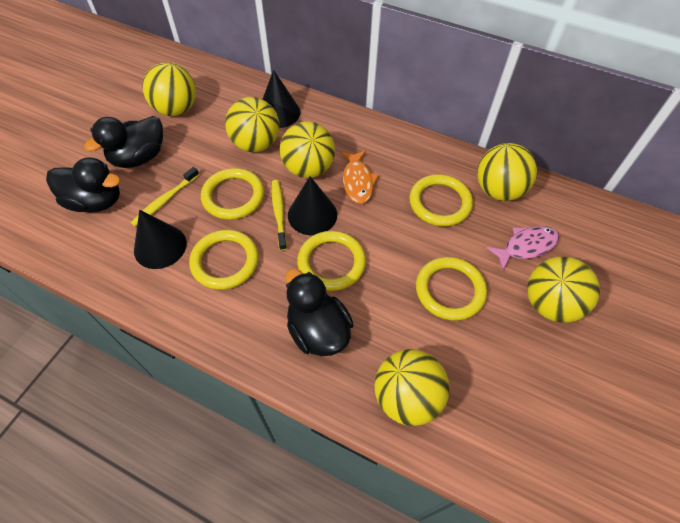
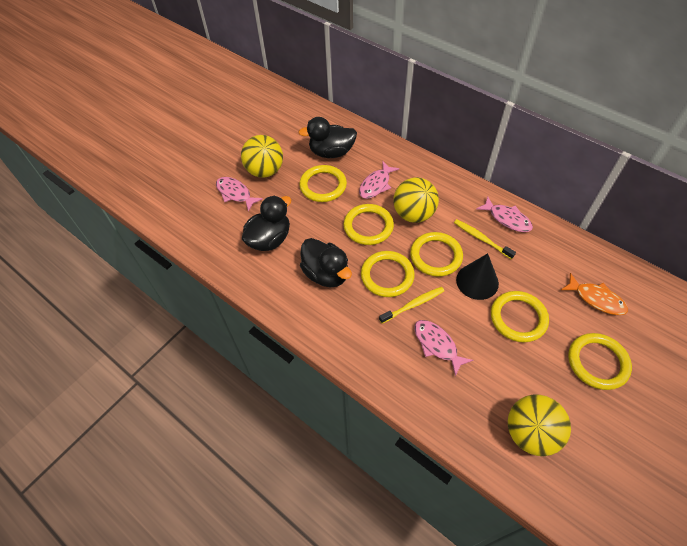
black cone: [134,210,187,269] [262,70,300,128] [288,176,337,235] = 3 -> [456,253,499,300] = 1
pink fish: [486,226,559,270] = 1 -> [216,177,263,211] [359,161,400,199] [414,320,473,376] [476,196,533,232] = 4
yellow ball: [142,63,196,116] [225,97,280,152] [280,121,335,178] [374,349,450,426] [477,143,537,201] [527,256,600,323] = 6 -> [241,135,283,178] [393,177,439,223] [508,395,571,456] = 3
yellow ring: [189,230,259,290] [201,168,264,220] [297,231,366,291] [409,174,473,226] [416,257,487,321] = 5 -> [299,165,347,202] [343,204,394,245] [361,251,415,297] [410,232,463,277] [491,291,549,342] [568,333,632,390] = 6

